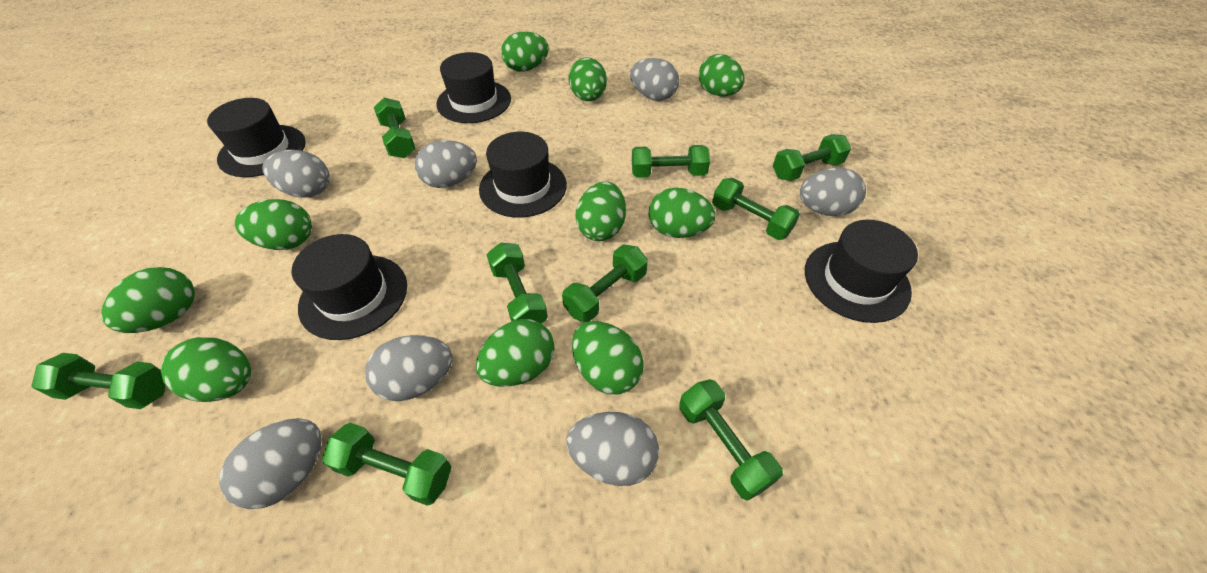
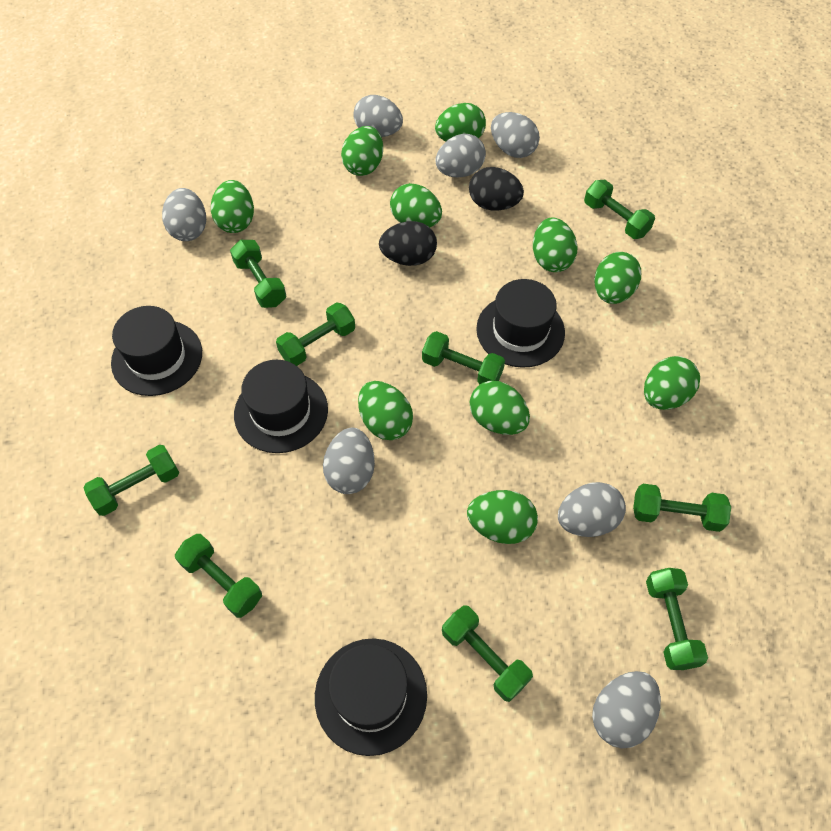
black egg: none = 0 -> [379,221,437,266] [469,167,524,211] = 2
black hat: [207,98,306,177] [292,234,407,340] [436,52,511,123] [479,132,567,218] [805,220,918,323] = 5 -> [111,306,202,396] [234,360,328,453] [315,638,427,756] [476,279,565,368] = 4

